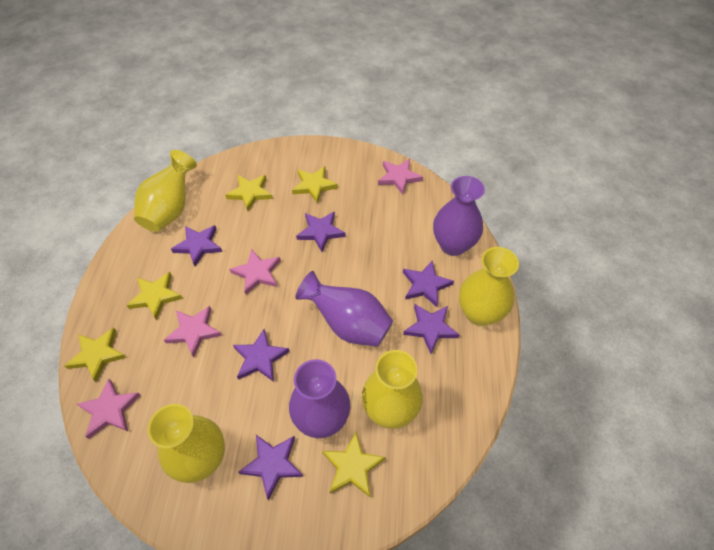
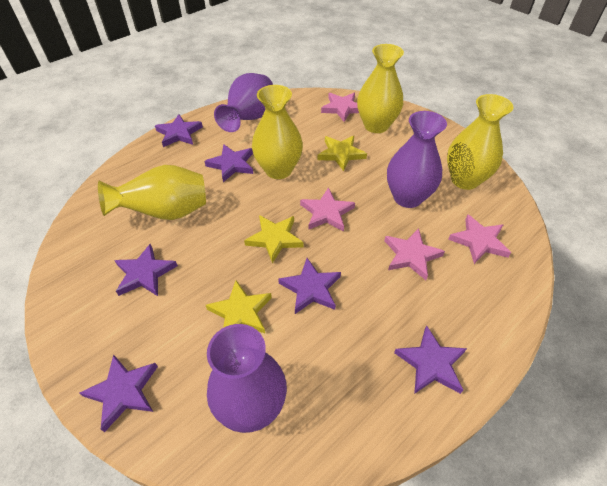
yellow star: [64,328,126,382] [126,272,183,320] [225,175,273,211] [292,166,338,204] [322,432,386,497] = 5 -> [206,280,272,333] [244,215,304,264] [317,136,367,171] = 3

